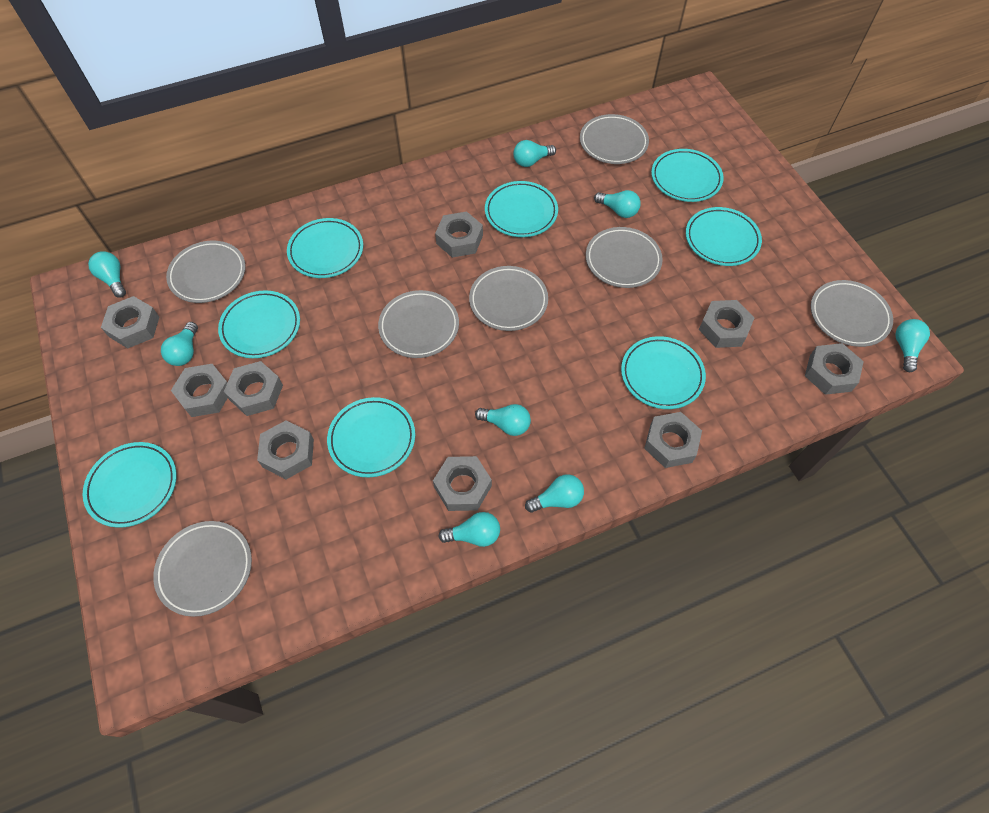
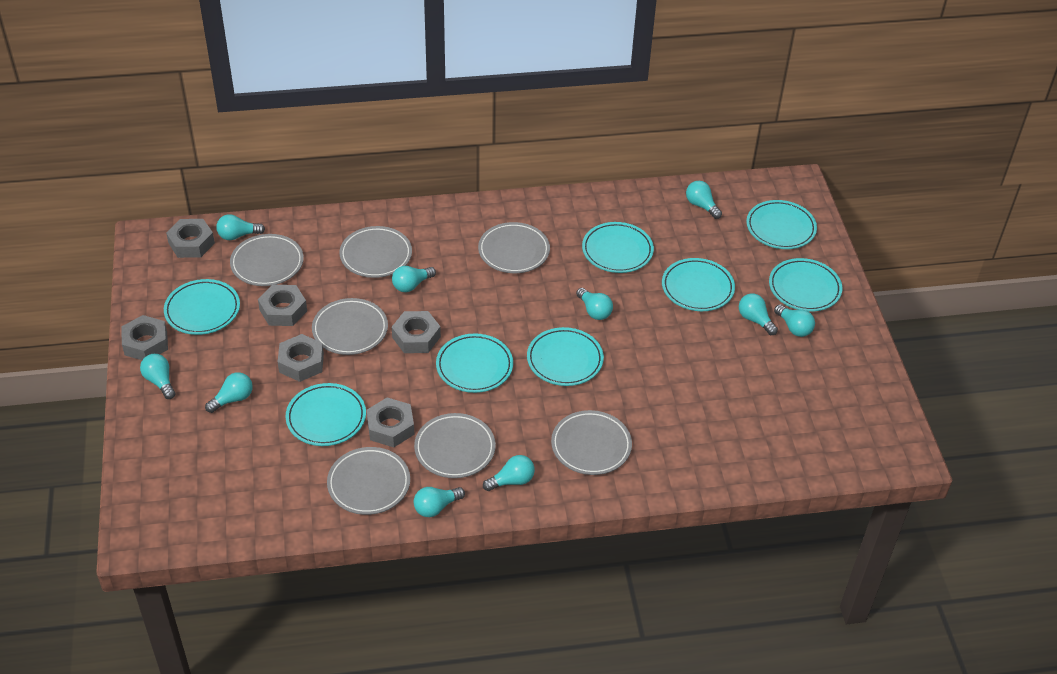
grey nut: [101,296,159,348] [171,364,228,417] [224,361,283,416] [257,420,314,479] [433,456,492,511] [435,211,483,258] [644,412,702,468] [699,300,754,348] [805,343,864,395] = 9 -> [121,315,168,360] [166,219,215,258] [258,285,307,326] [278,334,324,382] [367,397,415,447] [392,311,441,353] = 6
turquoise light bulb: [88,251,126,298] [161,322,198,366] [438,512,500,547] [475,404,531,436] [513,140,556,167] [525,474,584,513] [594,190,641,218] [895,319,930,372] = 8 -> [140,354,176,399] [205,372,253,413] [216,214,265,240] [392,266,436,292] [414,487,465,517] [483,455,535,491] [576,288,613,320] [686,181,722,219] [739,293,778,335] [774,304,815,337] = 10

